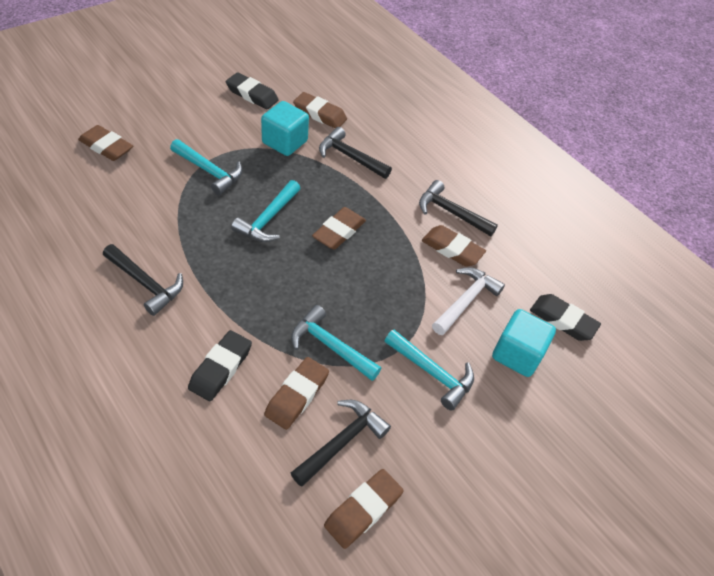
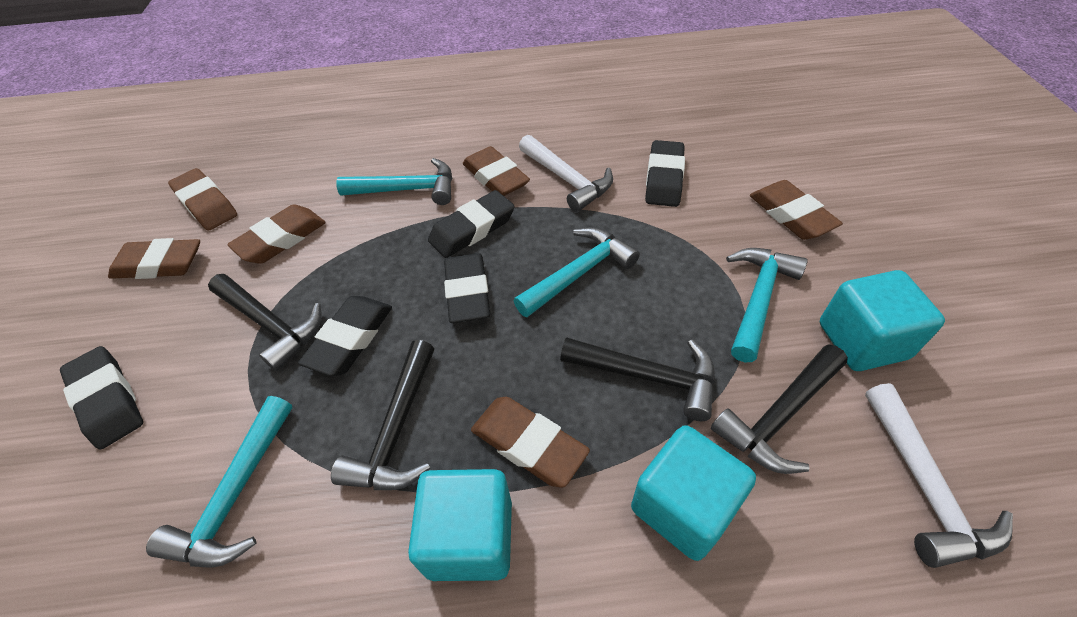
black eraser: [188,330,252,401] [226,72,279,109] [530,294,601,341] = 3 -> [60,346,143,450] [298,296,392,376] [428,190,515,258] [444,253,490,323] [645,140,685,207] = 5
turquoise cube: [261,101,309,156] [492,309,556,377] = 2 -> [408,469,512,581] [631,425,756,561] [820,270,945,371] = 3
white hammer: [432,267,505,335] = 1 -> [519,135,613,212] [865,383,1013,568] = 2

